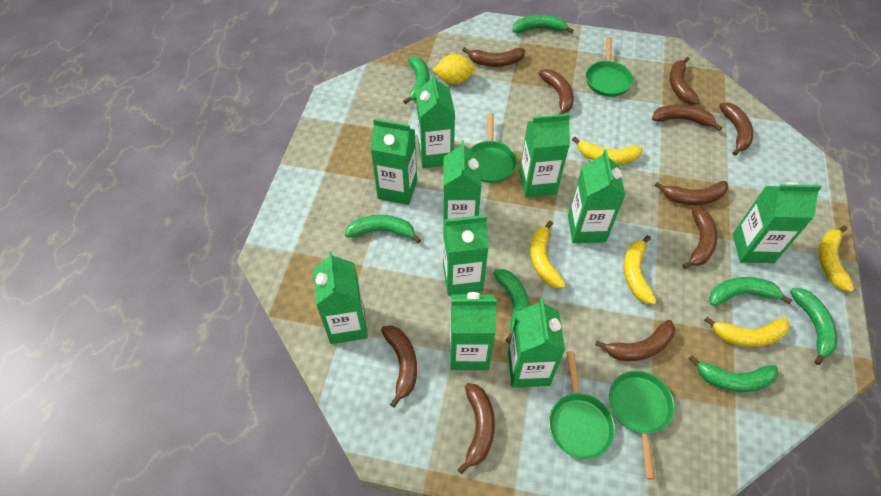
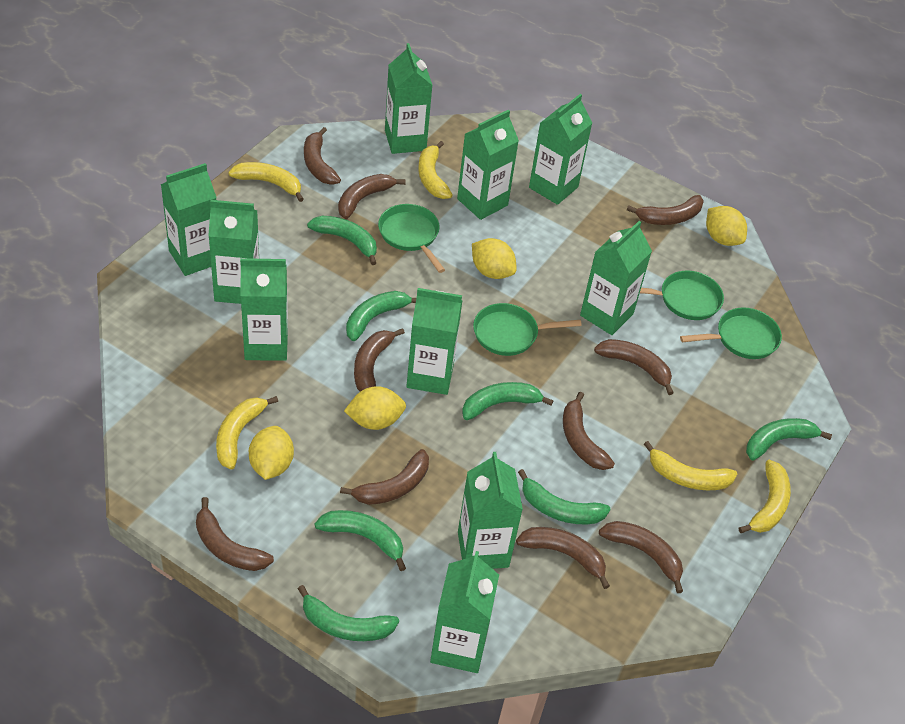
yellow lemon: [433,54,475,84] = 1 -> [249,426,294,480] [344,386,406,430] [472,238,517,279] [706,206,747,246] = 4

